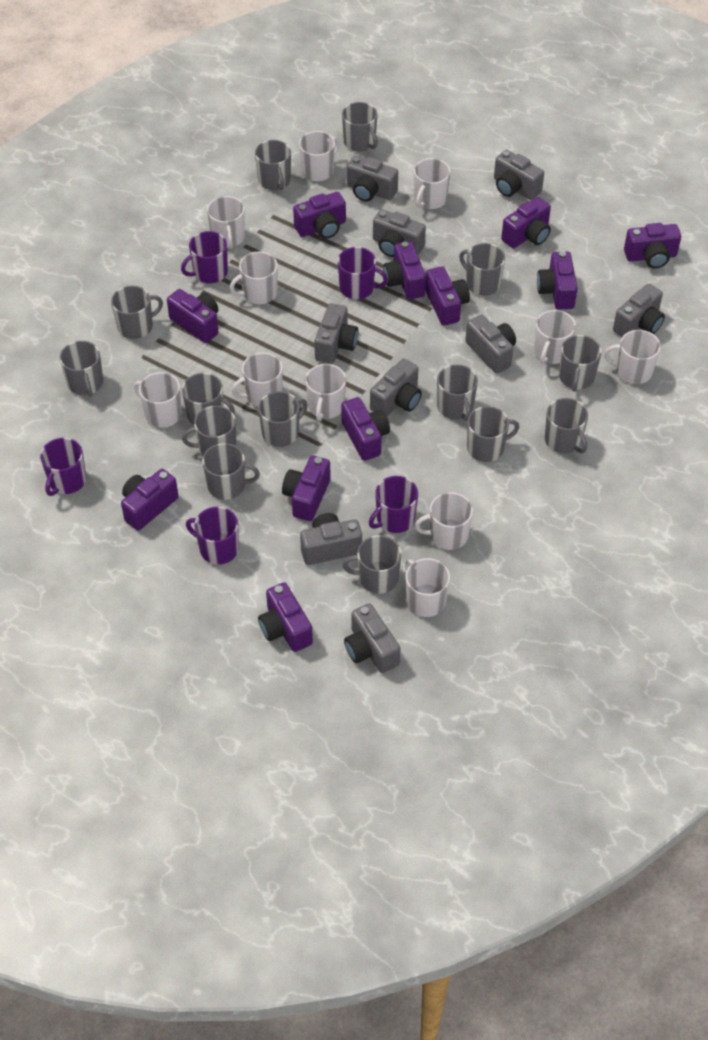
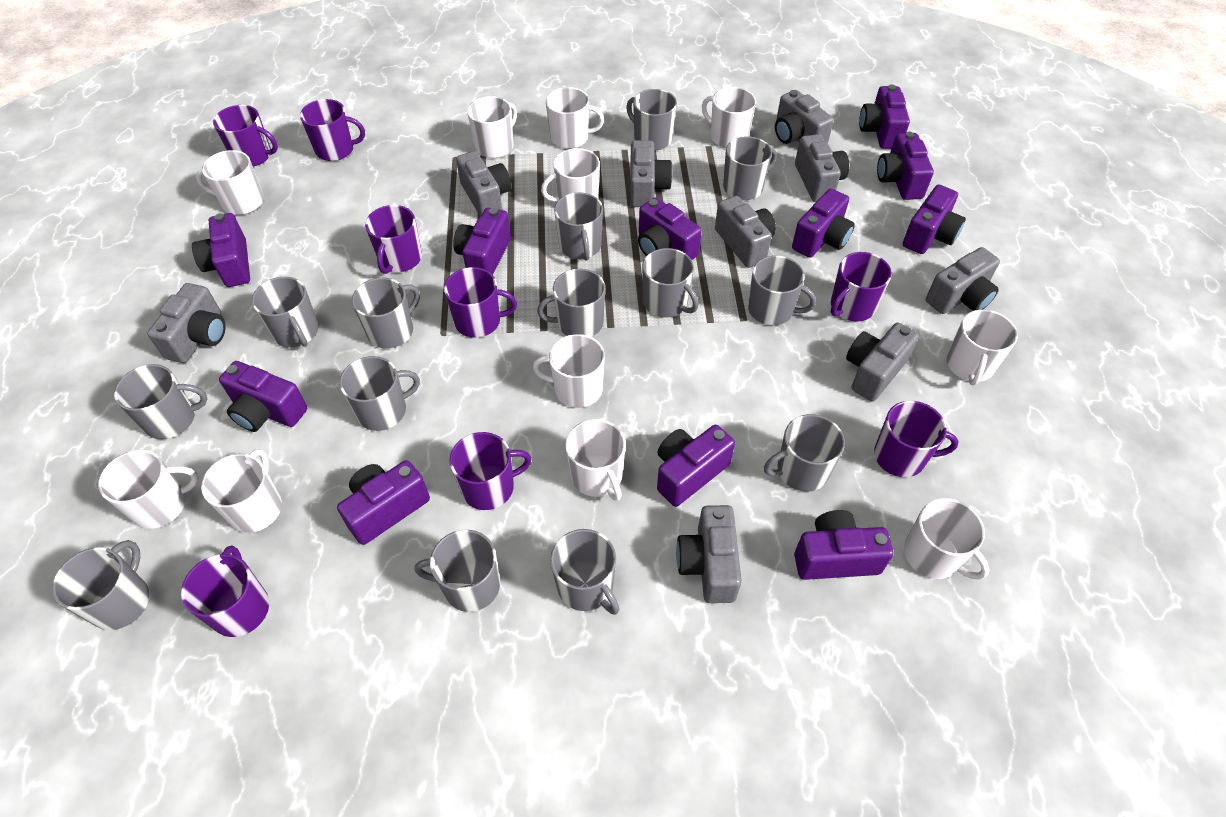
purple mug: [40,438,86,496] [181,231,228,283] [186,507,239,565] [338,247,388,299] [369,476,418,533] = 5 -> [181,545,269,637] [213,105,278,166] [300,99,365,161] [365,205,422,274] [444,267,517,338] [449,432,532,510] [831,252,892,321] [874,401,958,477] = 8

